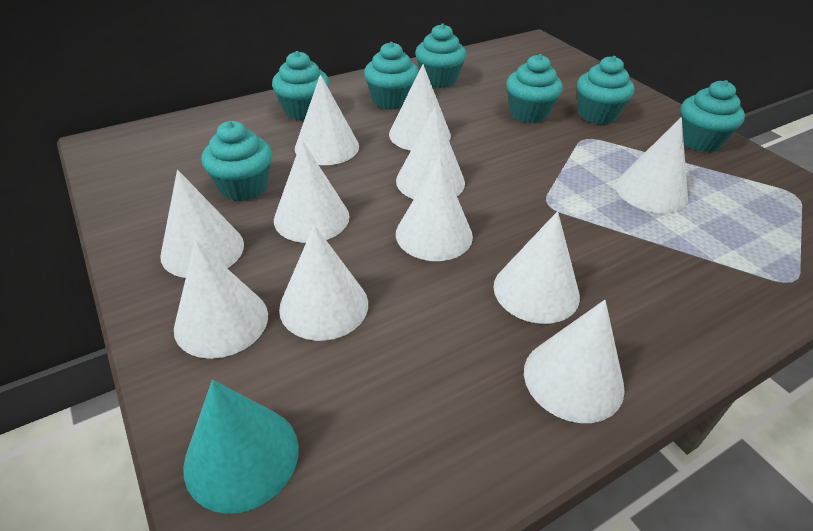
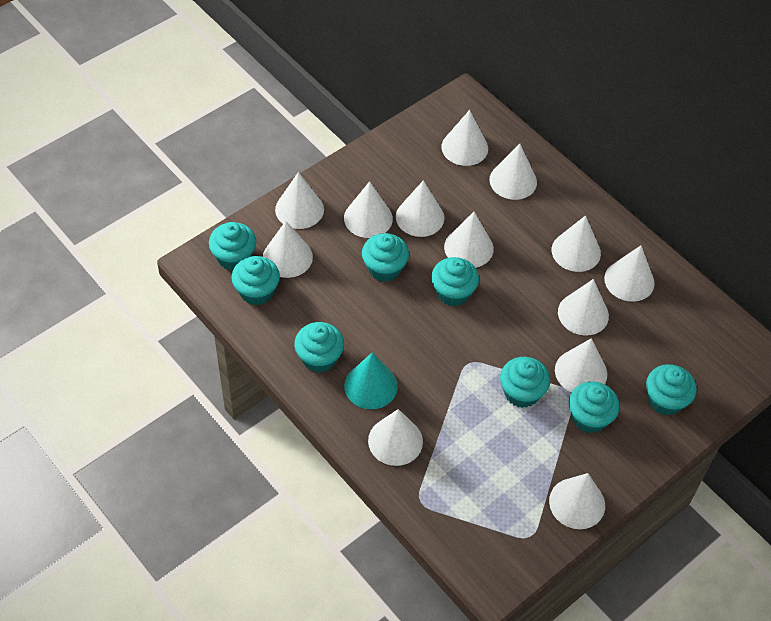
turquoise cupcake: [201,121,272,201] [272,51,329,121] [364,42,418,109] [415,24,466,88] [506,54,563,123] [577,56,634,124] [680,80,745,152] = 7 -> [209,222,256,271] [231,256,280,305] [294,322,344,373] [362,233,409,282] [431,257,479,306] [500,357,550,408] [569,382,620,433] [646,364,697,416] = 8
white cone: [160,170,244,278] [174,240,268,359] [274,140,350,243] [279,225,368,341] [295,75,359,165] [389,64,451,151] [396,107,465,199] [396,157,473,261] [494,211,580,324] [524,300,625,423] [616,117,688,213] = 11 -> [263,221,313,278] [275,172,324,229] [344,181,393,238] [368,409,423,466] [396,180,444,237] [442,110,488,166] [444,212,494,268] [489,144,537,200] [549,473,605,529] [552,215,601,272] [555,338,607,392] [558,279,609,336] [604,245,655,302] = 13

